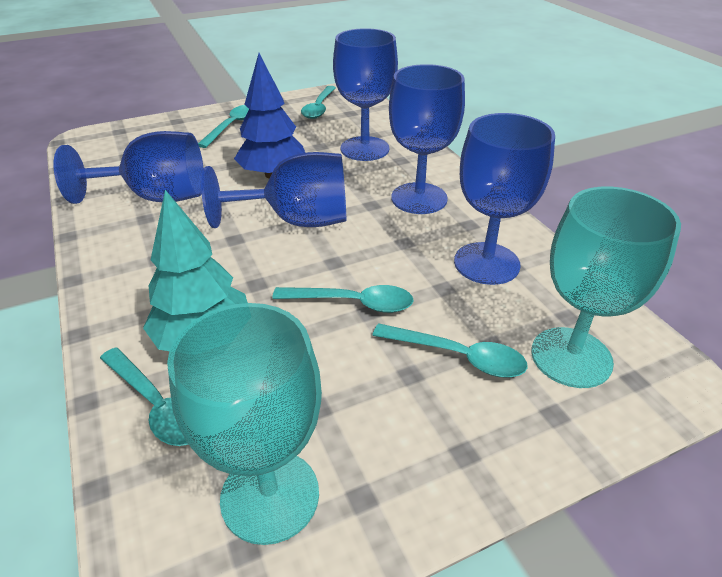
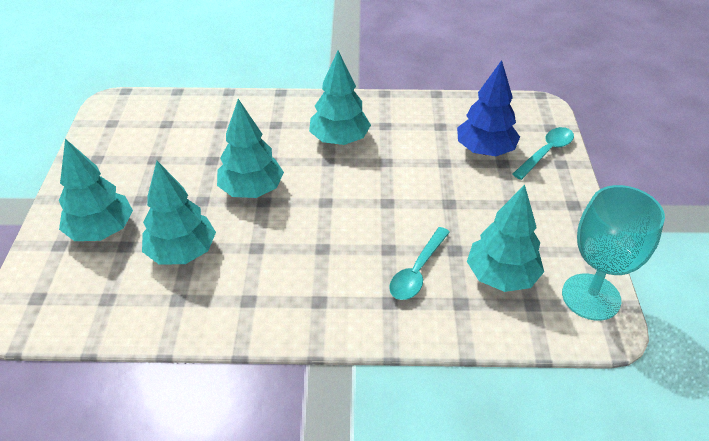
blue goblet: [53,131,204,204] [201,152,346,228] [333,28,398,161] [389,64,465,214] [454,113,555,285] = 5 -> none = 0
turquoise goblet: [167,303,322,545] [531,187,681,388] = 2 -> [562,185,665,321] = 1
turquoise spoon: [100,347,189,446] [198,105,249,148] [272,285,414,313] [301,86,336,119] [372,323,528,378] = 5 -> [389,227,450,300] [512,127,574,180] = 2
turquoise tree: [143,190,248,351] = 1 -> [59,139,133,241] [142,161,216,265] [217,99,284,198] [309,50,371,145] [467,185,544,292] = 5

